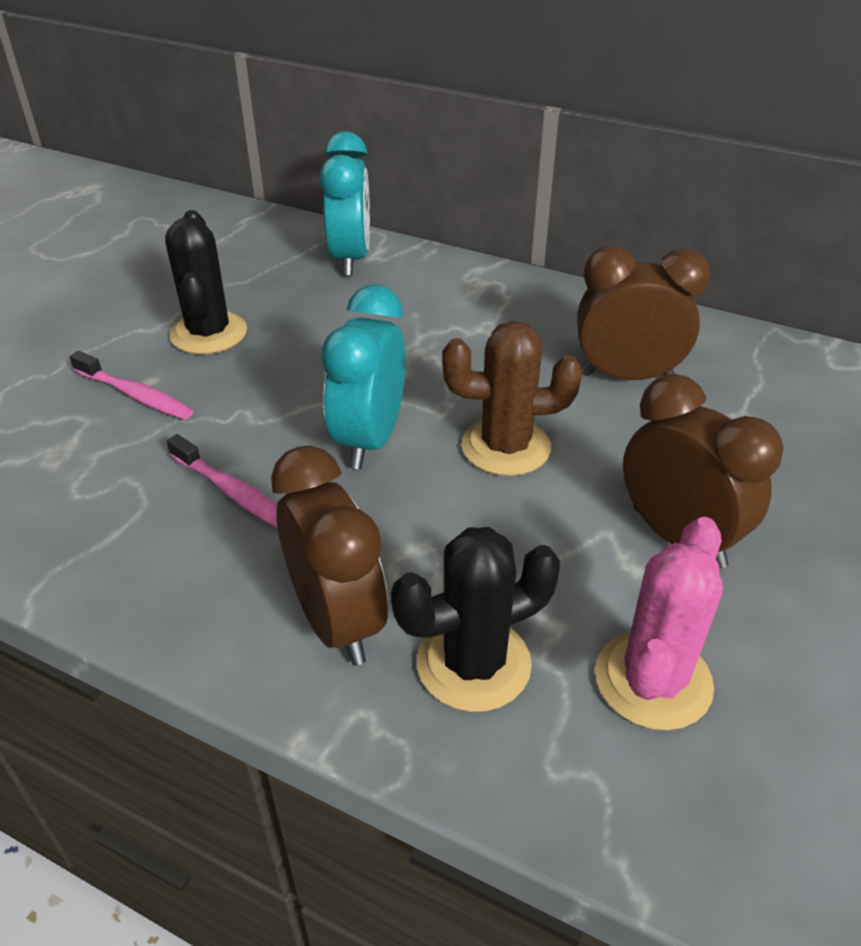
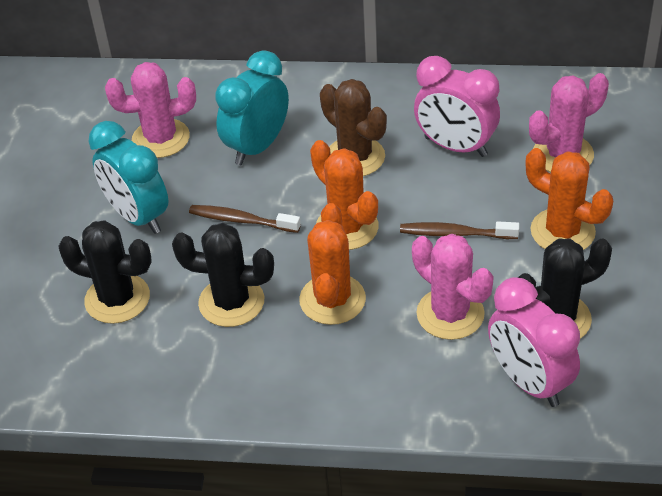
black cactus: [165,210,247,354] [391,527,560,712] = 2 -> [58,220,152,324] [172,223,274,327] [517,239,612,339] = 3
brown clock: [271,445,388,666] [577,245,710,380] [623,374,784,569] = 3 -> none = 0
brown toothbrush: none = 0 -> [189,205,301,233] [400,221,519,239] = 2
orange cactus: none = 0 -> [299,203,366,325] [310,140,379,250] [526,148,613,250] = 3
pink cactus: [595,517,723,731] = 1 -> [105,62,196,158] [412,234,494,340] [529,73,609,172] = 3
pink clock: none = 0 -> [414,56,500,157] [488,277,580,407] = 2
pink toothbrush: [70,351,193,420] [167,434,277,528] = 2 -> none = 0

